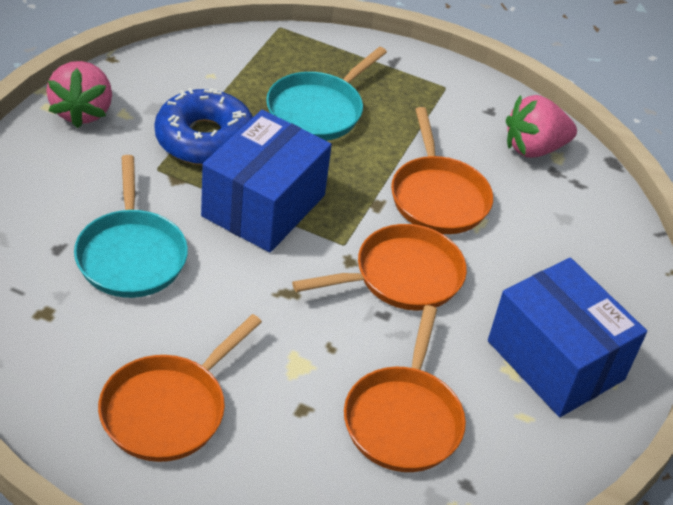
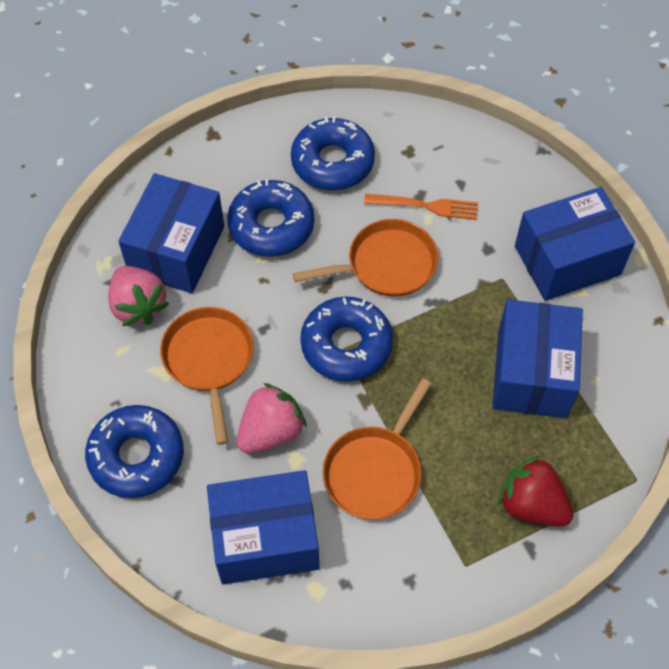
blue box: [201,110,332,252] [488,258,647,417] = 2 -> [118,173,224,293] [207,470,319,585] [492,299,583,418] [515,187,635,301] = 4
blue donut: [155,88,253,165] = 1 -> [85,405,184,498] [227,179,314,257] [291,117,375,190] [300,297,393,382] = 4
orange fork: none = 0 -> [364,194,478,220] = 1
orange pan: [98,314,262,462] [292,224,467,311] [344,305,466,472] [391,107,493,234] = 4 -> [160,307,254,445] [293,219,438,297] [322,378,432,520] = 3
red strawberry: none = 0 -> [498,456,573,526] = 1
turquoise pan: [74,155,188,298] [266,47,387,141] = 2 -> none = 0

